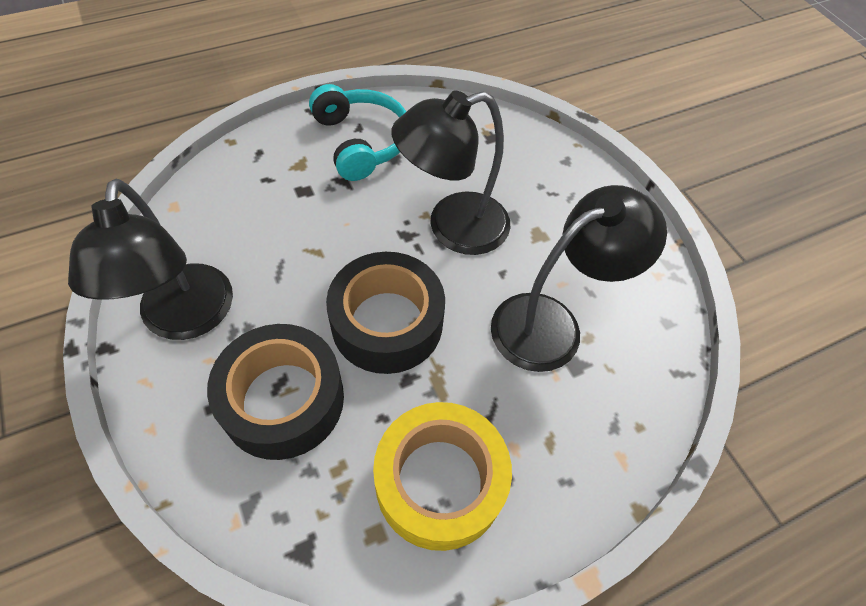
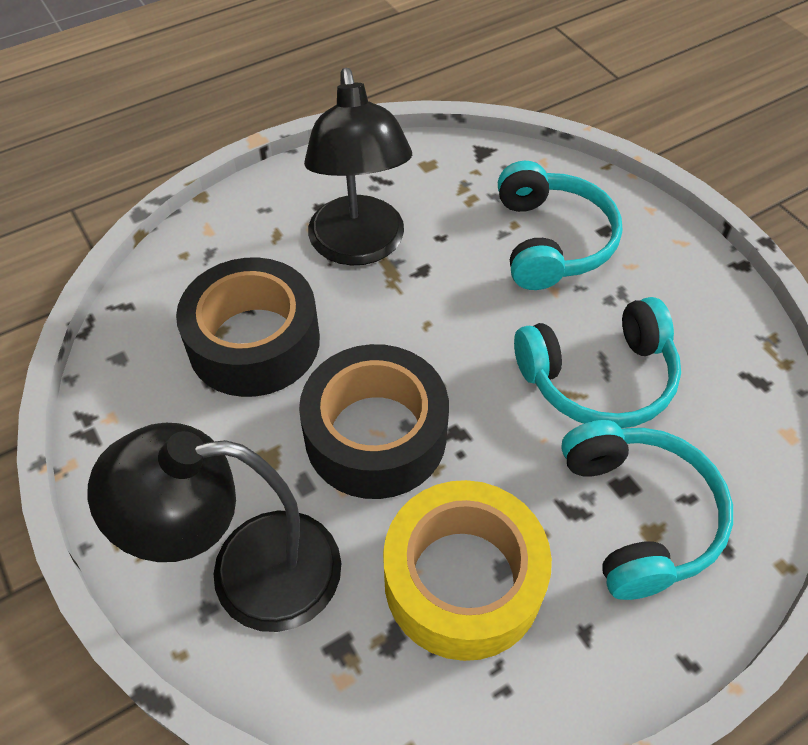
black lamp: [68,179,233,340] [391,90,510,255] [491,185,667,372] = 3 -> [88,423,341,632] [304,68,412,265] = 2
turquoise headphones: [309,84,406,181] = 1 -> [498,161,622,290] [514,297,681,428] [561,420,733,600] = 3

